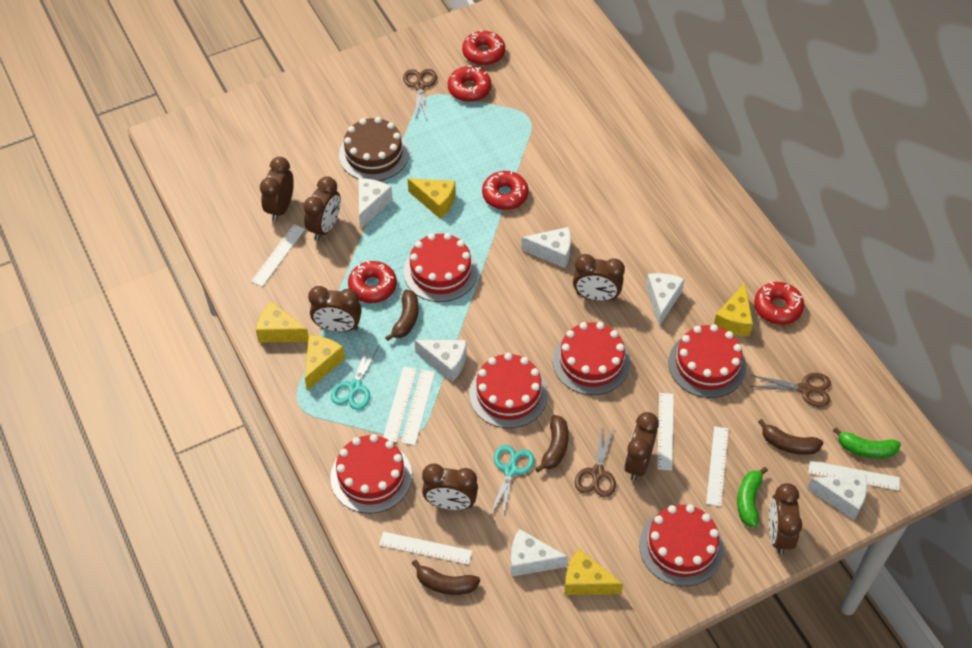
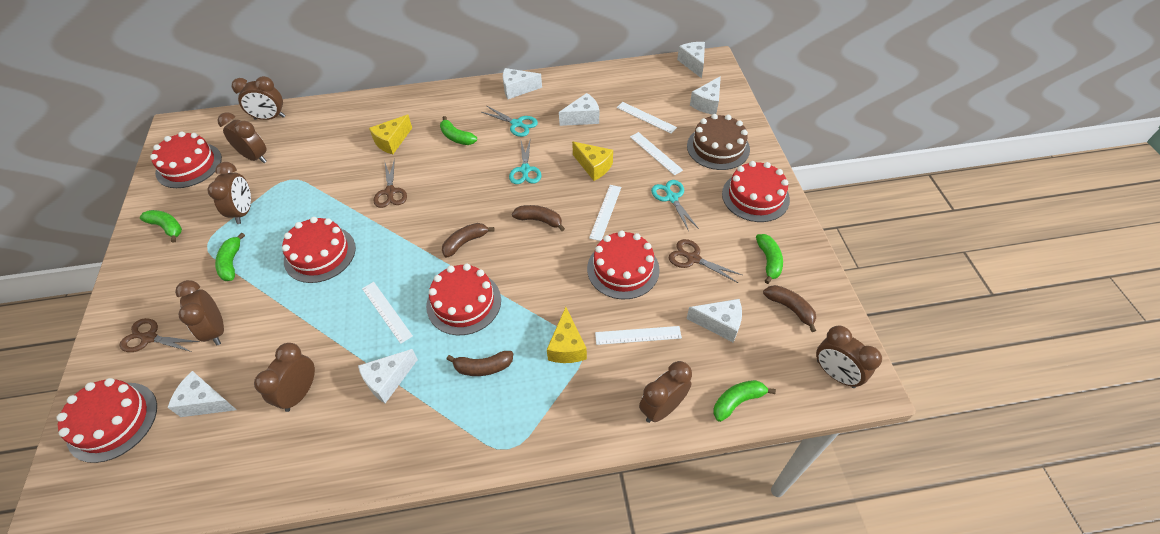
green banana: [737,467,768,527] [833,428,901,458] = 2 -> [140,210,182,243] [215,232,245,281] [440,116,477,145] [713,380,776,422] [756,234,783,284] = 5
red donut: [348,260,397,303] [448,66,492,102] [462,29,505,65] [482,171,529,210] [754,282,804,325] = 5 -> none = 0
turquoise scissors: [331,344,380,410] [490,445,535,521] = 2 -> [482,106,538,137] [509,138,541,184] [651,180,699,231] = 3
white cheese: [359,178,393,229] [414,340,467,382] [511,529,568,577] [521,227,571,268] [646,273,685,326] [807,475,867,520] = 6 -> [167,371,237,417] [358,349,418,403] [503,68,542,99] [559,93,599,126] [677,42,705,78] [687,299,742,342] [690,76,721,114] = 7
white ruler: [251,224,305,287] [379,532,472,565] [383,367,417,442] [401,369,435,445] [657,393,674,470] [706,426,729,506] [808,460,900,491] = 7 -> [362,282,413,344] [589,185,621,241] [595,326,682,345] [617,102,677,134] [630,132,683,176] = 5
yellow cheese: [256,301,309,343] [305,335,345,391] [408,178,456,219] [564,549,623,595] [714,283,753,336] = 5 -> [369,115,412,154] [547,307,587,363] [572,142,613,181] = 3

